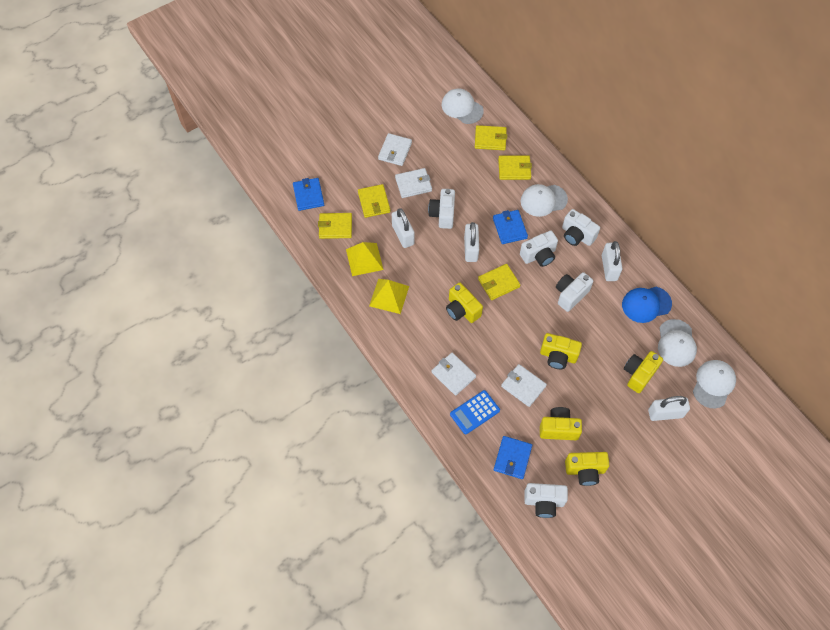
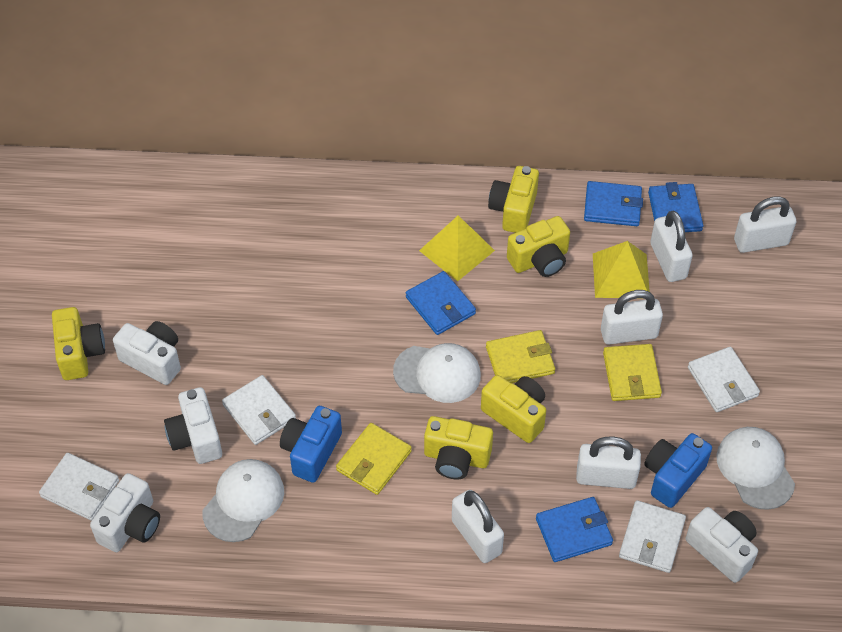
blue calculator: [450,390,500,434] = 1 -> none = 0
blue camera: none = 0 -> [280,406,342,483] [644,433,712,508] = 2
blue cap: [622,287,672,323] = 1 -> none = 0
blue wallet: [293,178,324,211] [493,210,528,244] [494,436,532,479] = 3 -> [406,271,476,335] [536,497,613,562] [584,181,643,226] [648,182,703,232] = 4
white camera: [428,189,455,229] [520,231,558,267] [524,483,568,518] [556,272,594,312] [562,209,600,246] = 5 -> [90,473,160,552] [113,321,181,385] [164,387,222,464] [686,507,758,583] = 4
white cap: [442,88,484,124] [521,184,568,217] [658,319,697,367] [693,360,736,408] = 4 -> [203,459,284,542] [393,343,481,403] [716,427,795,510] = 3
white padlock: [392,208,415,248] [464,222,479,262] [602,241,623,281] [648,396,690,421] = 4 -> [452,490,504,563] [576,437,641,489] [601,290,663,345] [650,210,693,282] [734,196,796,253] = 5
yellow wallet: [318,213,352,239] [358,184,390,218] [475,125,507,150] [478,264,520,300] [498,155,532,180] = 5 -> [336,423,412,495] [486,330,555,383] [603,344,662,401] = 3

